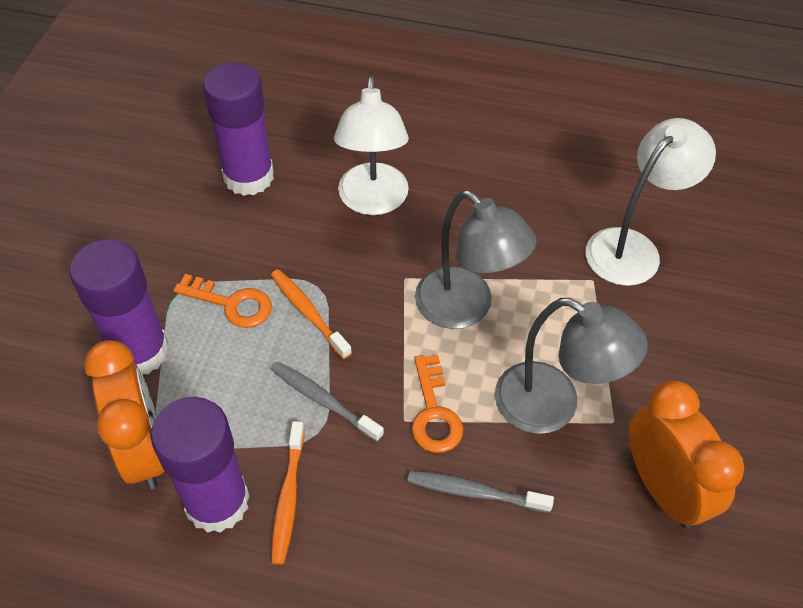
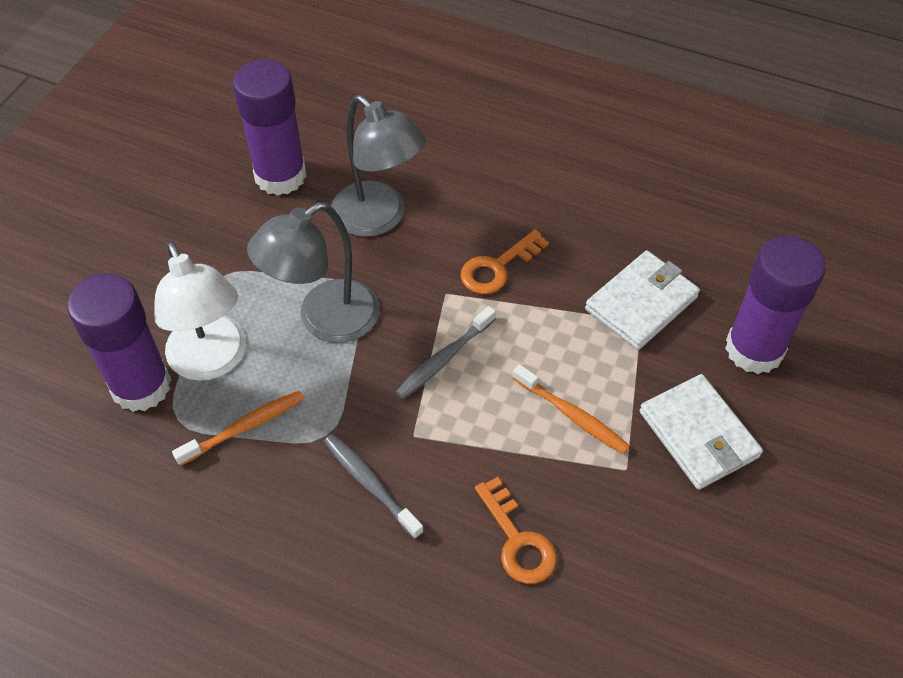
orange clock: [84,340,165,489] [629,381,744,529] = 2 -> none = 0
white lamp: [334,76,409,215] [585,118,716,286] = 2 -> [154,241,246,381] = 1
white wallet: none = 0 -> [585,251,700,350] [639,374,763,490] = 2

